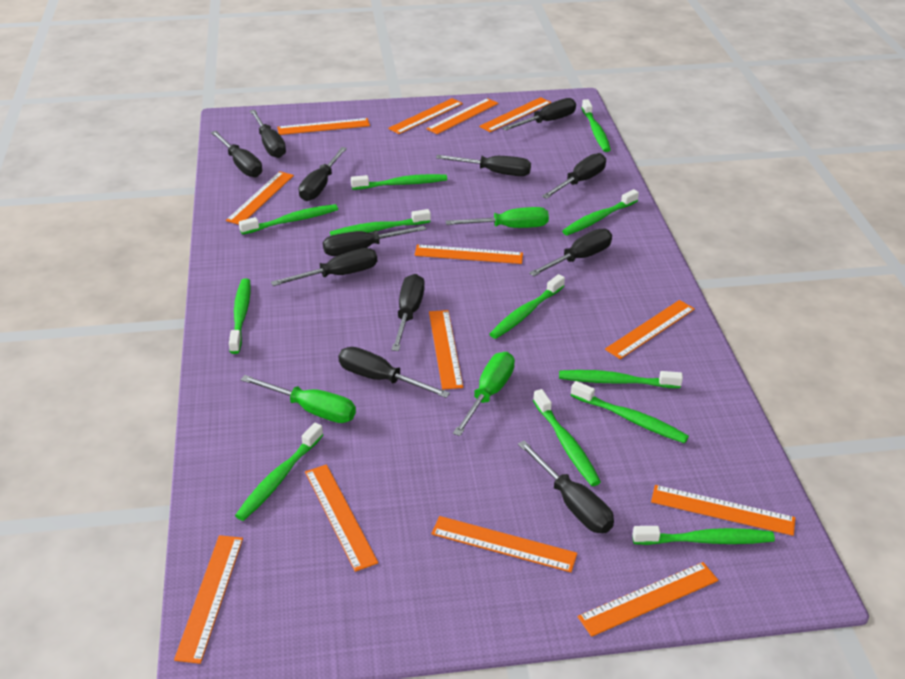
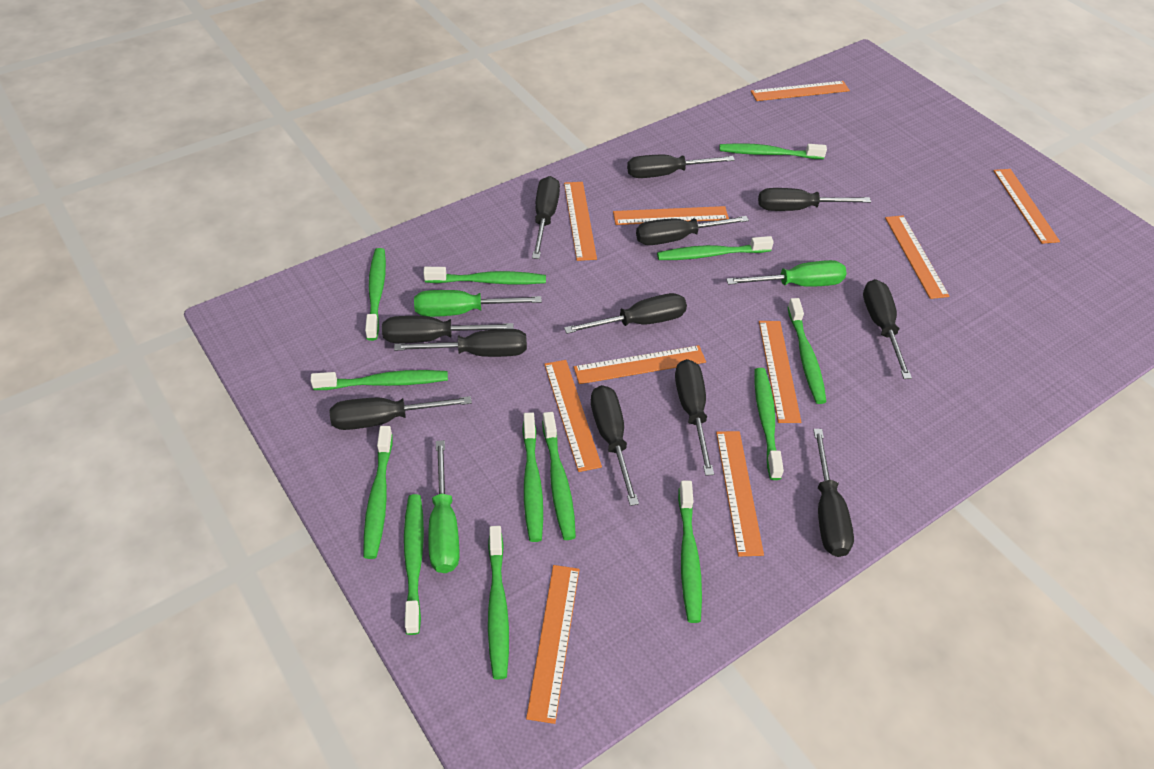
green toothbrush: [229,278,251,354] [235,423,323,521] [239,204,338,235] [330,209,431,236] [351,174,447,190] [489,274,565,339] [533,389,601,486] [559,370,683,388] [562,189,639,236] [571,381,689,444] [582,99,611,152] [632,526,775,545] = 12 -> [310,370,448,390] [364,426,393,559] [365,248,386,341] [404,494,424,635] [423,267,546,284] [488,526,509,679] [522,412,543,542] [542,412,576,540] [657,236,774,260] [678,480,702,623] [719,143,827,159] [755,368,784,480] [787,298,827,404] = 13
orange ruler: [174,535,243,664] [226,171,294,225] [277,118,370,135] [305,464,378,572] [388,98,463,134] [414,245,523,264] [426,98,499,134] [429,310,463,390] [431,516,577,572] [479,97,552,132] [578,562,718,637] [605,300,695,359] [651,485,795,536] = 13 -> [526,565,579,724] [544,360,602,472] [564,182,597,261] [574,345,706,384] [613,206,729,225] [716,431,764,556] [751,81,850,101] [759,321,801,423] [885,215,949,299] [993,169,1060,244] = 10

